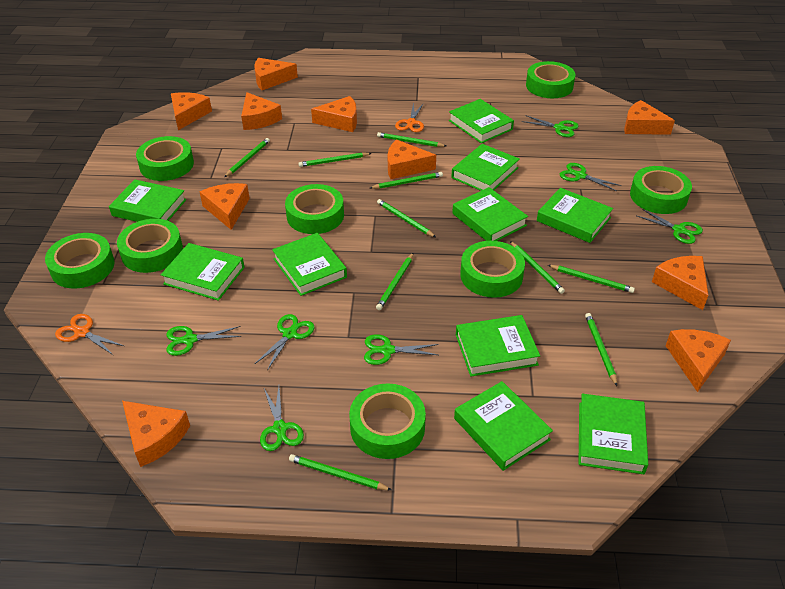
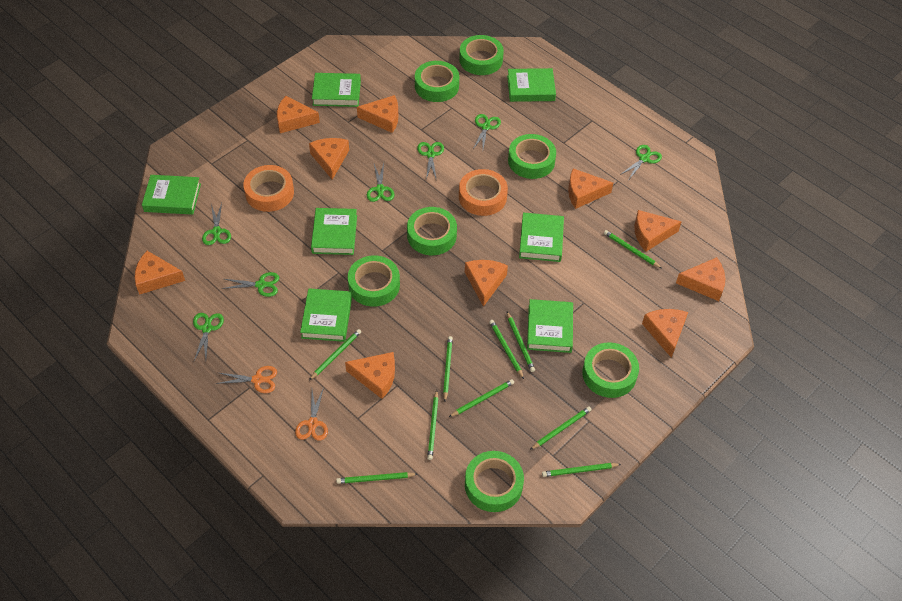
green book: [109,179,186,222] [161,243,245,301] [272,233,347,296] [449,99,514,143] [451,144,520,191] [452,187,528,241] [454,381,553,471] [456,315,540,377] [537,188,613,243] [579,393,648,474] = 10 -> [142,175,201,215] [300,288,352,342] [311,208,357,255] [312,73,361,107] [507,68,556,102] [519,212,564,262] [527,299,573,353] = 7
green tape: [45,233,115,288] [117,219,183,273] [136,136,194,181] [285,184,344,234] [349,384,426,459] [460,241,525,298] [526,61,575,98] [630,166,692,214] = 8 -> [348,255,400,307] [407,207,457,255] [415,61,459,102] [459,35,504,75] [465,451,524,512] [508,134,556,179] [582,342,639,398] = 7
orange tape: none = 0 -> [243,165,294,212] [459,169,508,216] = 2

